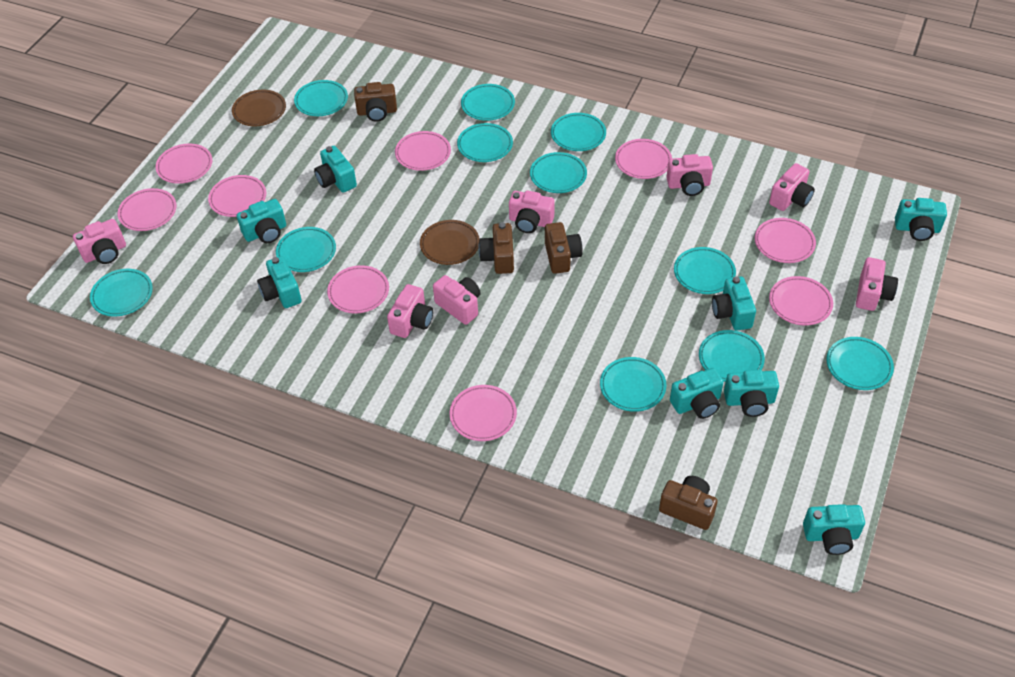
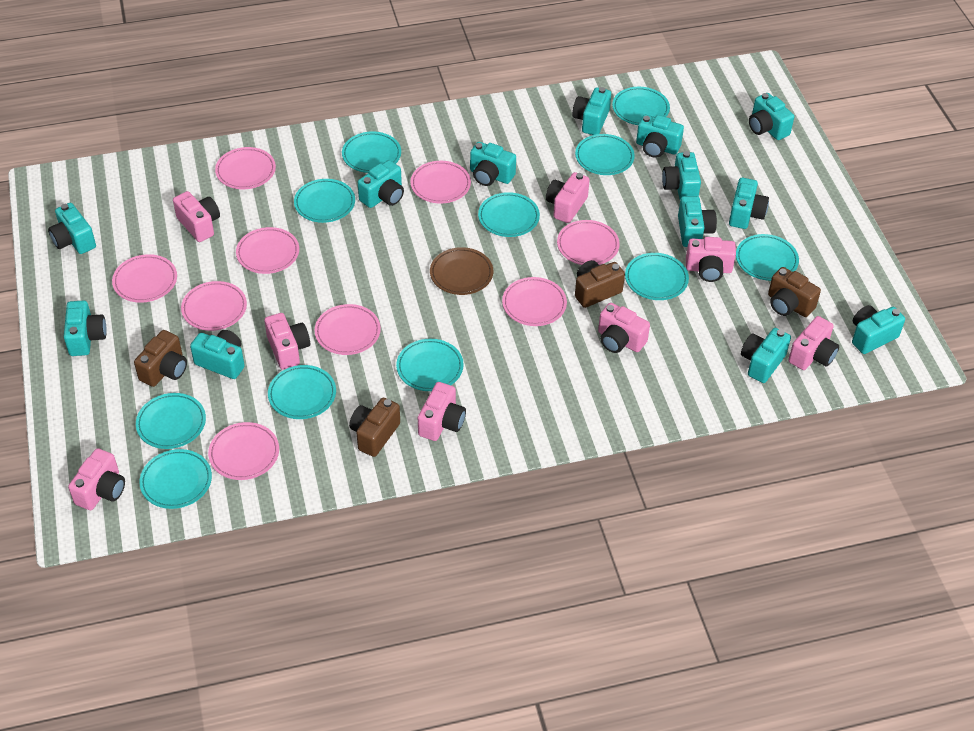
brown plate: [232,90,286,126] [420,220,480,265] = 2 -> [430,247,493,295] = 1
pink camera: [73,219,126,264] [387,284,433,338] [433,275,481,325] [509,190,555,233] [666,154,713,196] [769,163,815,211] [856,257,898,311] = 7 -> [68,448,125,510] [173,191,220,242] [264,313,310,370] [418,382,466,441] [546,172,590,223] [598,303,650,353] [686,237,736,282] [788,316,839,370] = 8
turquoise camera: [237,199,286,243] [257,256,302,308] [314,146,357,193] [670,368,724,419] [712,276,756,330] [724,370,779,417] [803,504,865,555] [895,198,947,241] = 8 -> [48,203,96,254] [64,300,107,356] [190,330,245,379] [358,160,404,208] [470,142,516,186] [572,87,611,135] [636,115,684,158] [662,151,701,199] [678,196,717,247] [729,178,769,229] [741,328,791,383] [749,93,794,140] [852,305,905,354] = 13

